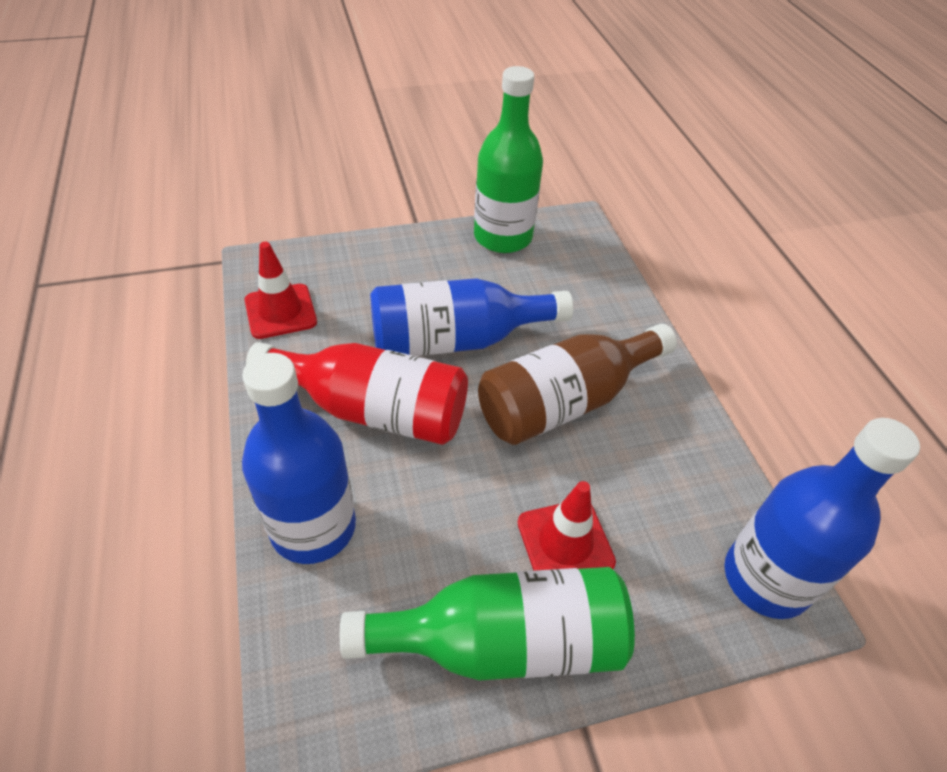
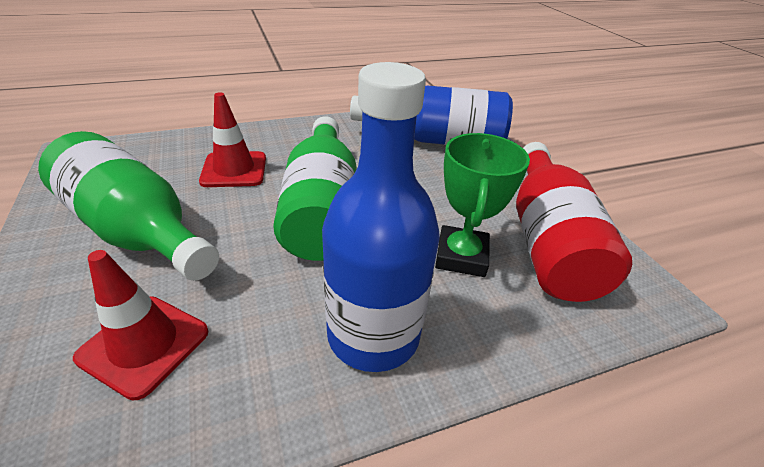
blue bottle: [242,353,356,564] [370,278,573,356] [724,418,920,619] = 3 -> [322,62,440,372] [350,86,513,145] = 2
brown bottle: [478,324,677,445] = 1 -> none = 0
green trophy: none = 0 -> [435,133,530,277] = 1

